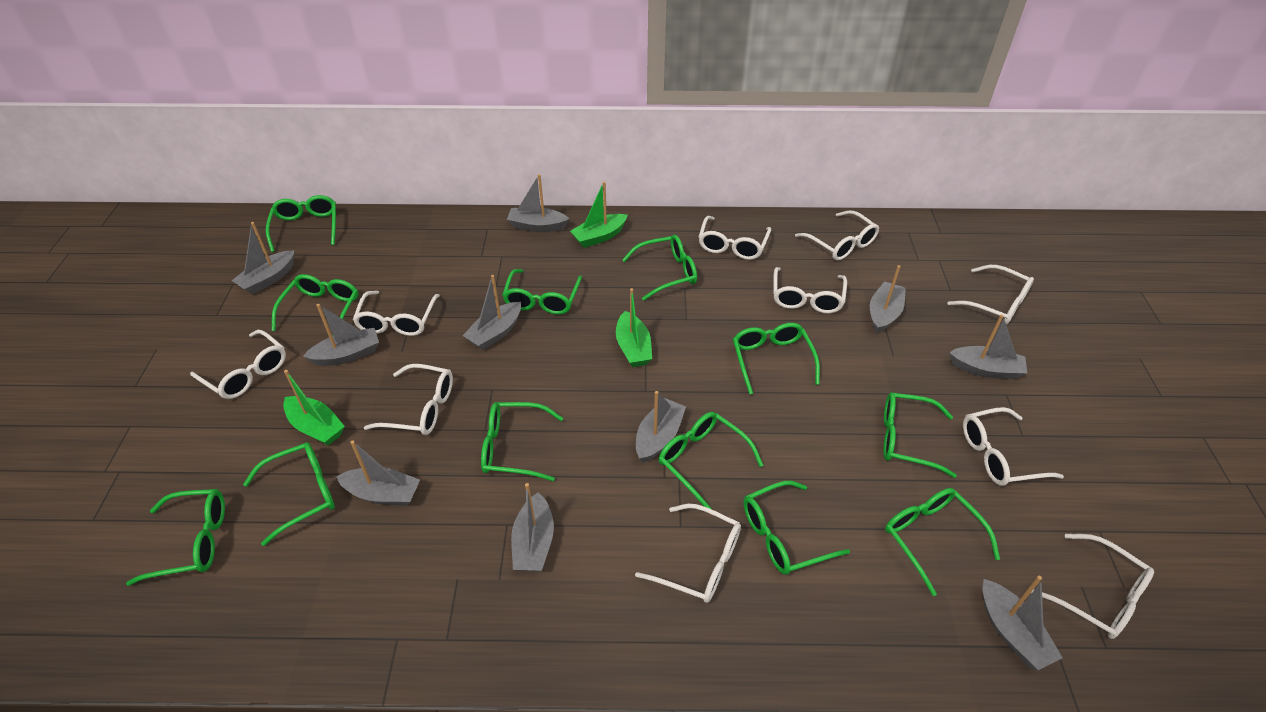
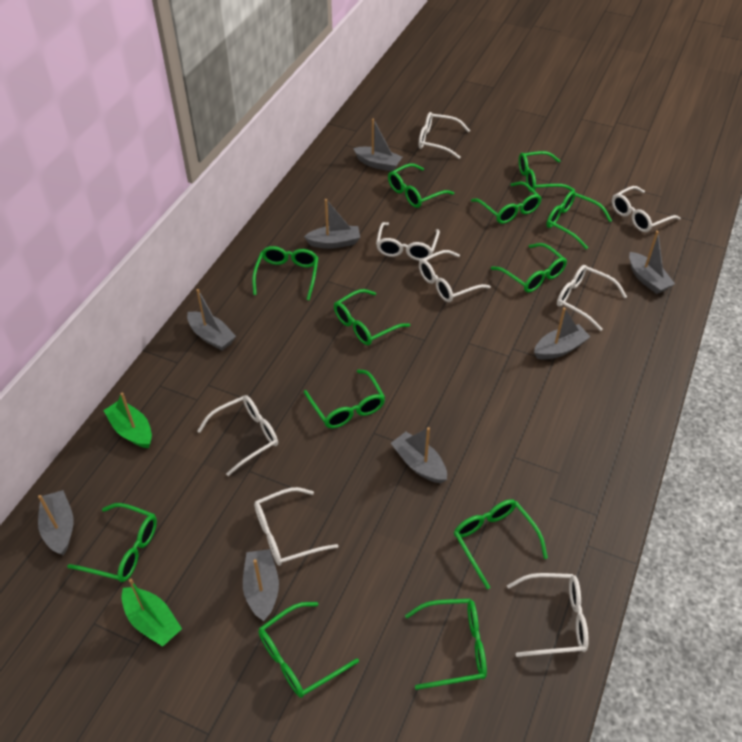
green boat: [283,370,345,445] [570,181,627,248] [616,288,652,367] = 3 -> [103,392,152,448] [121,579,182,647] = 2
grey boat: [232,222,294,295] [303,304,379,366] [336,441,420,506] [462,275,521,350] [507,174,569,232] [511,483,554,572] [636,391,686,463] [870,265,906,334] [949,314,1028,379] [983,576,1063,670] = 10 -> [38,490,73,555] [187,289,236,351] [243,549,279,621] [304,199,360,249] [353,118,402,172] [391,427,447,483] [534,307,591,360] [629,231,675,294] = 8
white glasses: [190,330,286,399] [353,291,440,336] [364,364,453,435] [635,504,741,603] [699,216,771,260] [773,267,847,314] [795,210,879,261] [947,265,1034,325] [963,407,1064,486] [1031,534,1154,639] = 10 -> [197,395,278,476] [254,487,338,566] [376,222,440,261] [419,112,470,159] [419,250,491,302] [507,573,589,657] [557,265,627,331] [612,186,680,232] = 8

